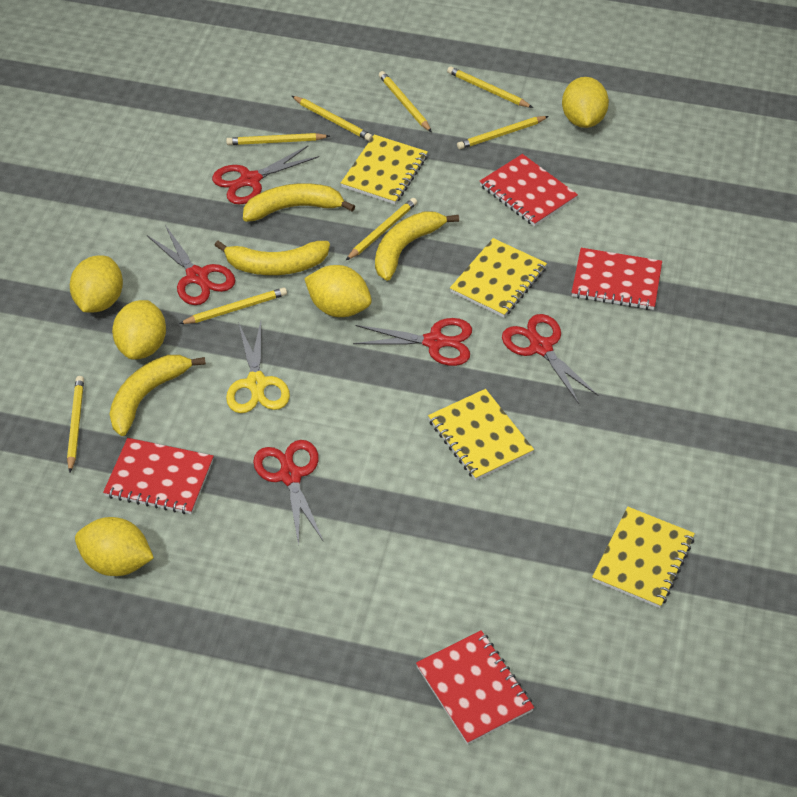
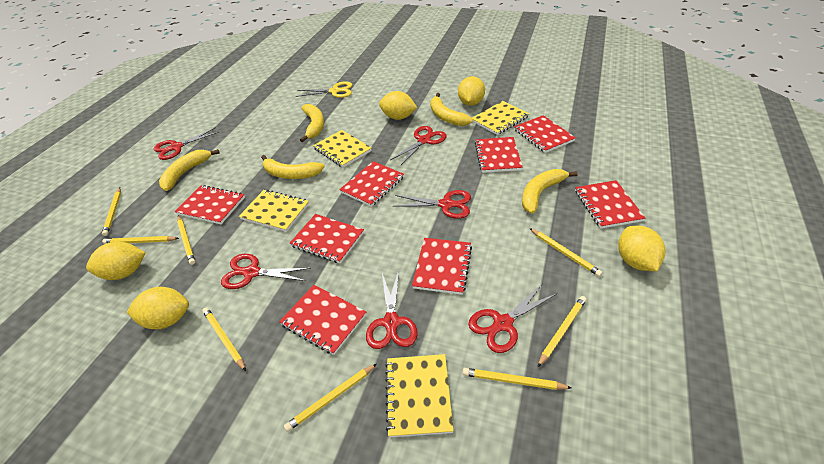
red notebook: [103,438,214,514] [416,630,534,745] [479,154,578,227] [571,248,662,310] = 4 -> [175,185,245,224] [279,285,367,355] [289,214,364,263] [339,161,404,207] [412,238,472,295] [475,137,523,173] [514,115,576,153] [575,180,645,229] = 8
red scissors: [147,225,235,305] [212,146,319,204] [253,440,324,546] [353,318,472,366] [502,314,598,404] = 5 -> [154,127,220,160] [221,254,311,289] [366,270,417,349] [390,126,447,165] [393,190,471,219] [468,283,558,353] = 6
yellow banana: [110,355,206,436] [214,240,330,275] [243,183,355,222] [375,211,459,281] = 4 -> [159,149,220,191] [261,155,325,179] [300,104,324,142] [430,93,473,126] [522,169,578,214] = 5

